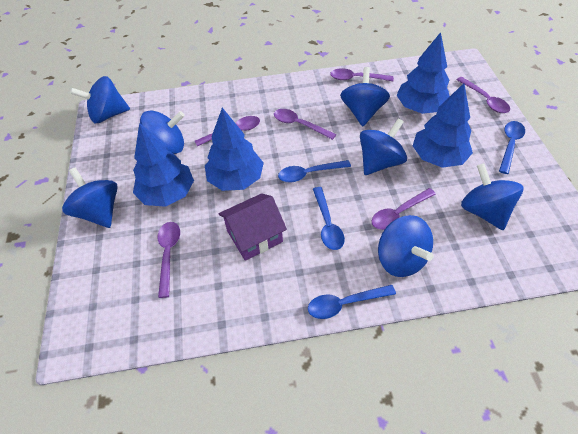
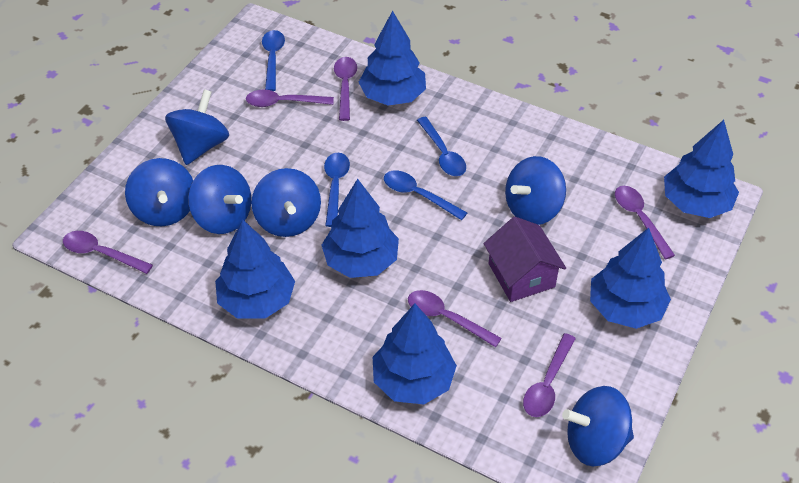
blue spinning top: [62,167,118,228] [70,76,130,123] [140,110,185,154] [340,67,390,126] [360,118,407,175] [378,215,433,277] [461,163,524,230] = 7 -> [125,158,193,226] [165,89,229,165] [188,165,252,234] [251,168,321,237] [505,156,566,225] [562,386,634,466] = 6
blue tree: [133,123,194,207] [205,108,264,191] [397,32,450,114] [413,83,473,168] = 4 -> [215,220,295,318] [322,179,399,278] [358,11,426,105] [373,303,457,404] [590,228,671,329] [664,120,739,218] = 6

